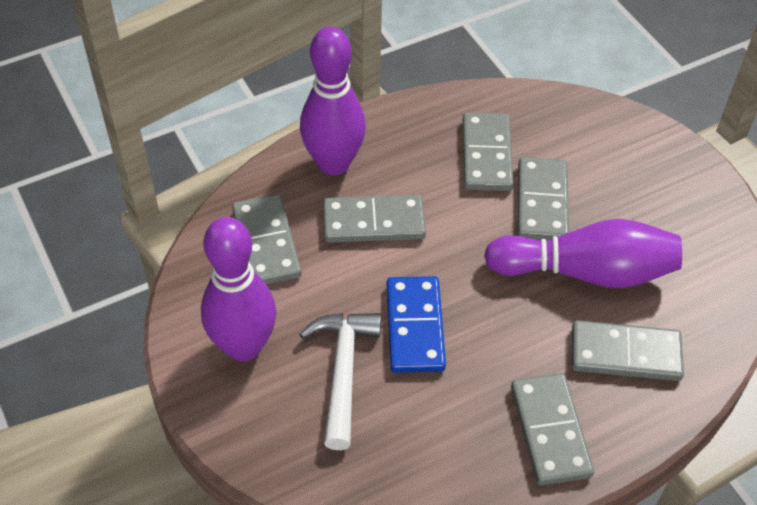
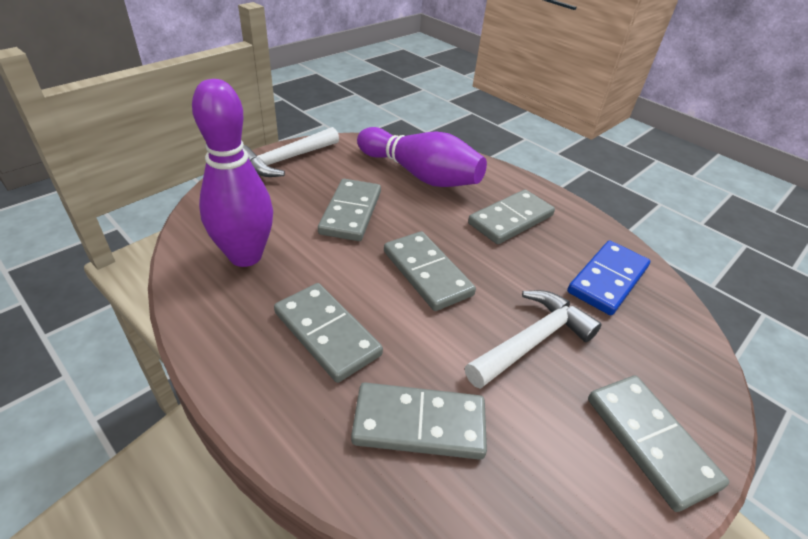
purple bowling pin: [201,217,276,362] [300,27,366,176] [484,219,682,288] = 3 -> [192,79,273,267] [357,127,487,187] = 2
white hammer: [299,313,381,450] = 1 -> [243,127,339,177] [465,290,602,389] = 2

